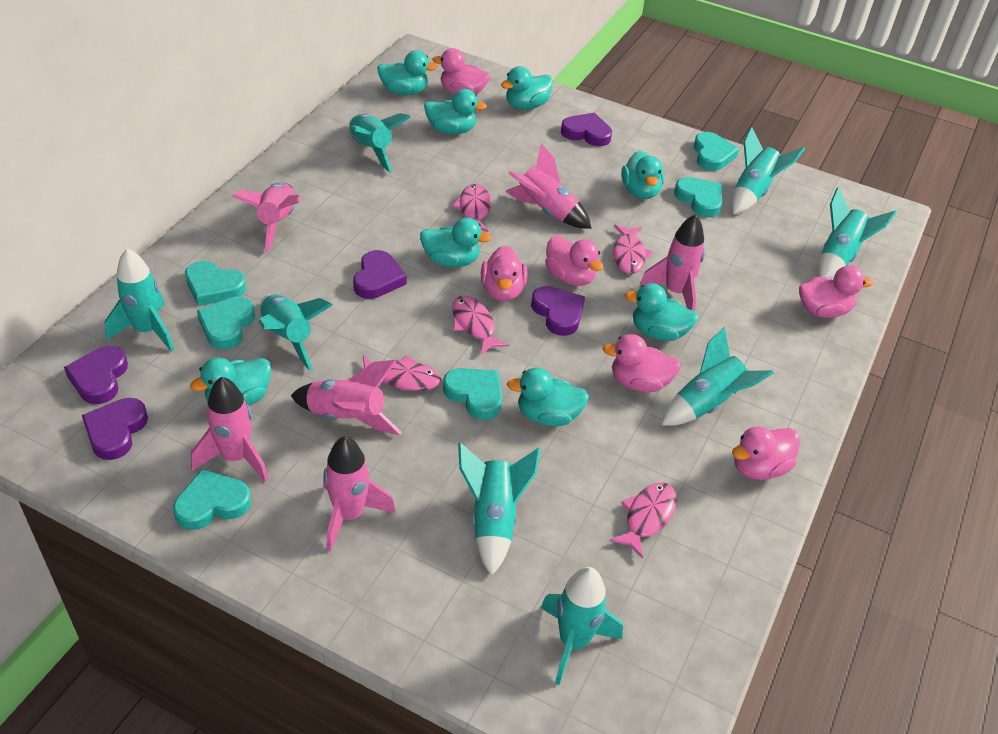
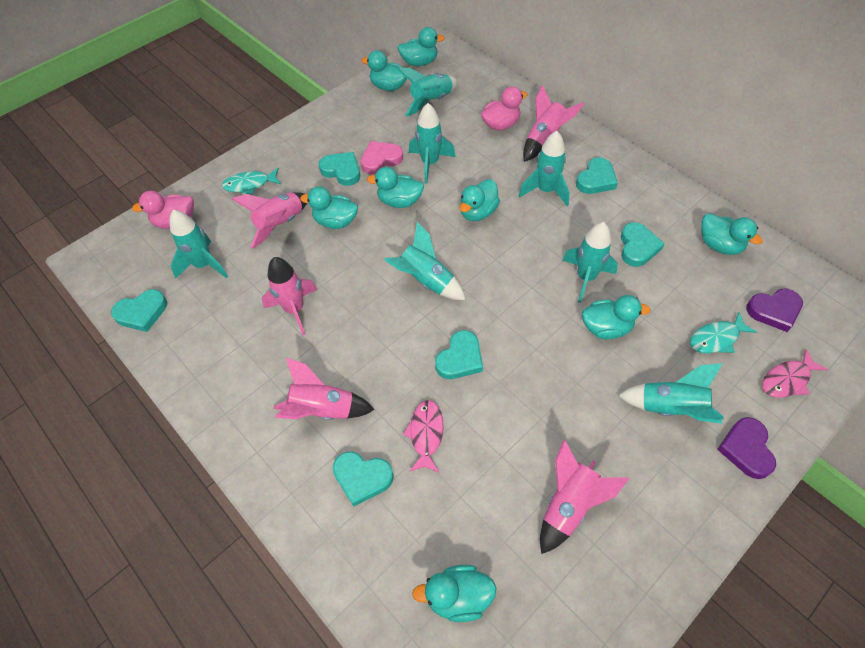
pink duck: [432,48,490,94] [481,245,528,301] [545,236,604,286] [603,334,681,392] [732,426,800,480] [799,265,873,318] = 6 -> [132,191,194,229] [481,86,528,131] = 2
pink fish: [362,355,441,391] [452,184,491,232] [452,296,509,355] [609,482,677,559] [613,224,653,274] = 5 -> [403,400,443,473] [762,349,828,398] = 2
pink heart: none = 0 -> [361,141,403,174] = 1
pink rocket: [191,377,269,482] [232,182,301,252] [291,360,402,435] [323,436,396,552] [505,144,592,229] [639,214,705,311] = 6 -> [232,192,307,249] [262,257,317,335] [274,358,375,420] [523,85,584,162] [540,440,629,554] = 5
purple heart: [64,346,128,404] [82,398,148,460] [353,250,407,299] [531,286,585,336] [561,112,612,146] = 5 -> [717,417,776,479] [746,289,803,332] = 2
turquoise fish: none = 0 -> [222,168,281,195] [690,312,757,353] = 2
turquoise rocket: [104,248,174,352] [259,294,333,371] [349,113,410,173] [458,442,540,576] [541,567,623,685] [661,326,774,426] [732,127,805,215] [818,187,897,279] = 8 -> [169,210,228,279] [384,222,466,300] [397,68,457,117] [409,103,456,184] [519,131,570,206] [562,222,618,303] [618,363,723,424] = 7

